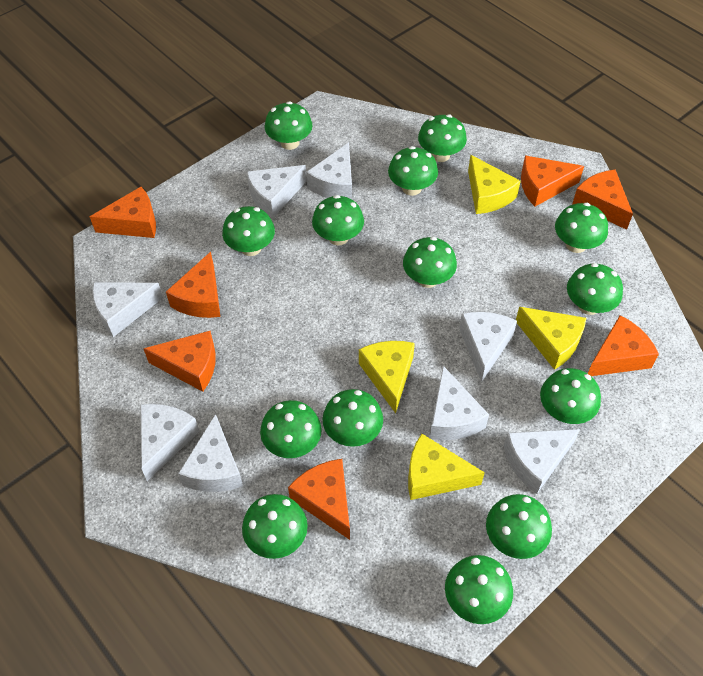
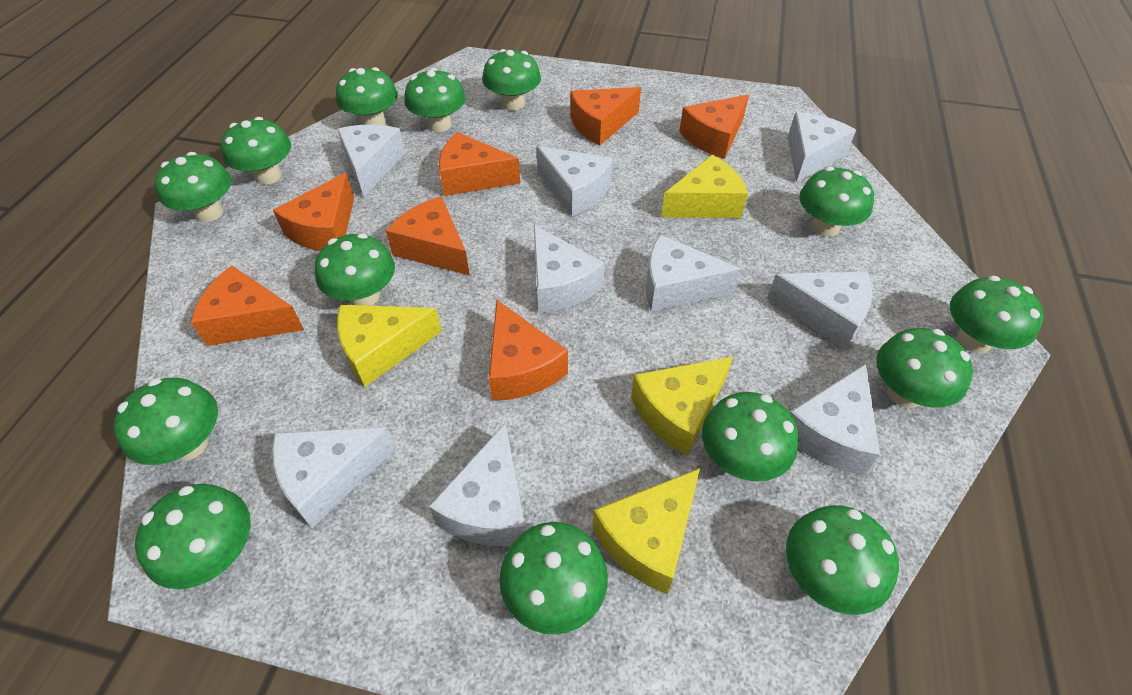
white cheese: [93,282,163,337] [140,404,200,481] [178,414,243,492] [247,165,307,218] [306,143,352,199] [430,366,489,440] [459,312,517,382] [504,429,580,494] = 8 -> [272,427,396,528] [337,125,405,197] [429,423,526,546] [534,225,605,313] [536,146,613,216] [646,235,742,311] [767,272,872,349] [788,112,856,182] [790,364,880,475] = 9

